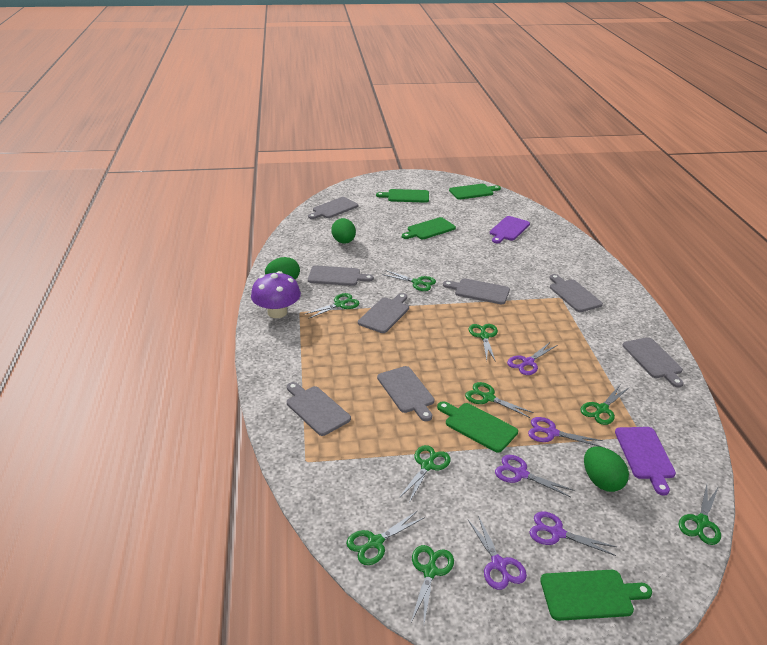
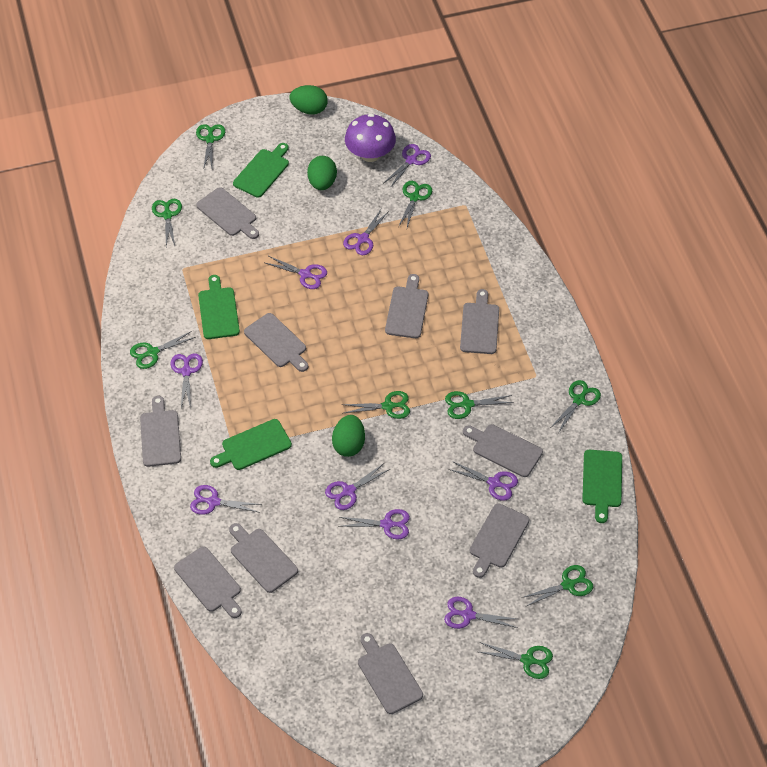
green cutting board: [376,189,429,203] [402,217,456,239] [437,401,518,453] [449,184,501,200] [540,570,652,621] = 5 -> [198,275,240,339] [210,419,292,470] [233,143,289,198] [582,450,622,523] = 4
grey cutting board: [287,382,351,436] [308,197,358,219] [308,265,374,286] [358,293,409,333] [377,366,435,421] [443,278,510,304] [550,274,603,312] [622,337,684,388] = 8 -> [140,396,181,467] [174,546,242,618] [196,187,259,239] [229,523,298,593] [244,313,308,372] [358,633,423,714] [385,274,428,338] [460,289,499,354] [463,424,543,477] [469,503,529,578] = 10
purple cutting board: [490,216,530,243] [615,427,676,495] = 2 -> none = 0
purple scissors: [468,516,527,590] [495,455,574,497] [507,342,558,375] [528,417,603,447] [530,512,617,556] = 5 -> [170,353,203,409] [190,485,262,515] [265,256,327,289] [325,463,390,510] [338,509,410,539] [343,208,389,255] [384,144,431,188] [444,597,518,629] [448,461,518,501] = 9

